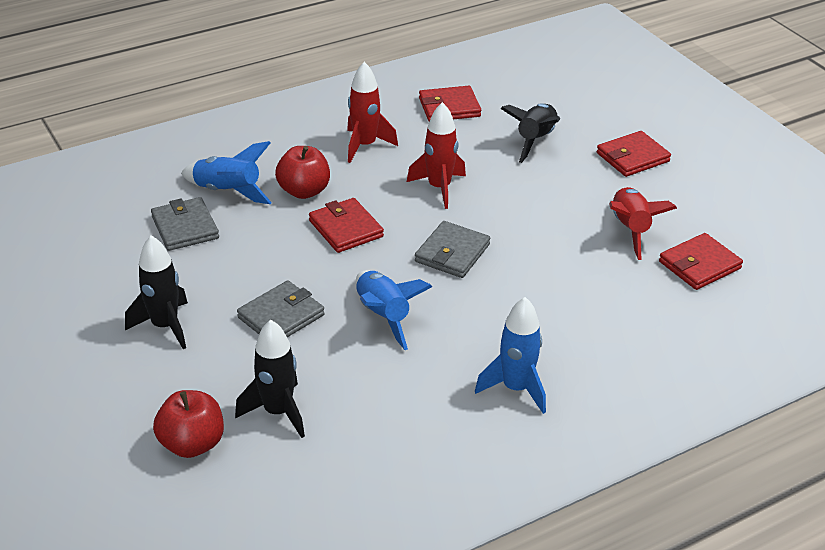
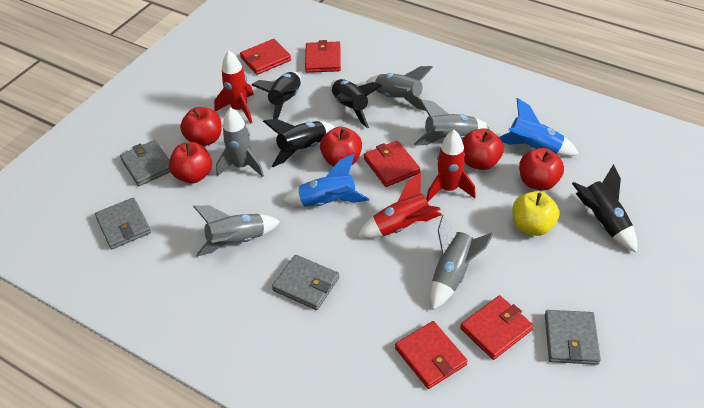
black rocket: [125,235,188,349] [235,320,305,438] [500,103,560,163] = 3 -> [252,72,301,119] [263,119,335,167] [331,79,382,128] [572,164,637,253] = 4
blue rocket: [181,141,272,204] [356,270,432,350] [475,297,546,414] = 3 -> [282,154,369,207] [499,98,579,156] = 2
grey rocket: none = 0 -> [193,205,280,257] [216,107,264,177] [366,66,433,111] [414,99,491,146] [430,215,494,310] = 5
grey wallet: [151,197,219,251] [237,280,325,337] [415,221,490,278] = 3 -> [95,197,151,249] [120,140,170,186] [272,255,339,310] [545,310,601,365] = 4
red apple: [153,390,224,458] [275,146,330,199] = 2 -> [169,142,212,184] [180,107,222,146] [320,127,362,167] [462,128,504,170] [519,148,564,191] = 5
red wallet: [309,198,384,253] [419,86,481,122] [597,131,671,177] [659,233,743,290] = 4 -> [240,39,291,75] [305,40,341,73] [364,140,420,187] [395,321,468,389] [460,295,533,360] = 5
yellow apple: none = 0 -> [512,191,560,236] = 1

